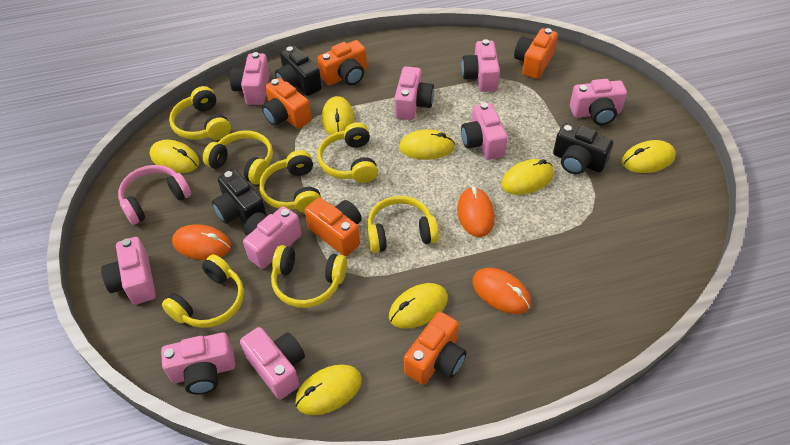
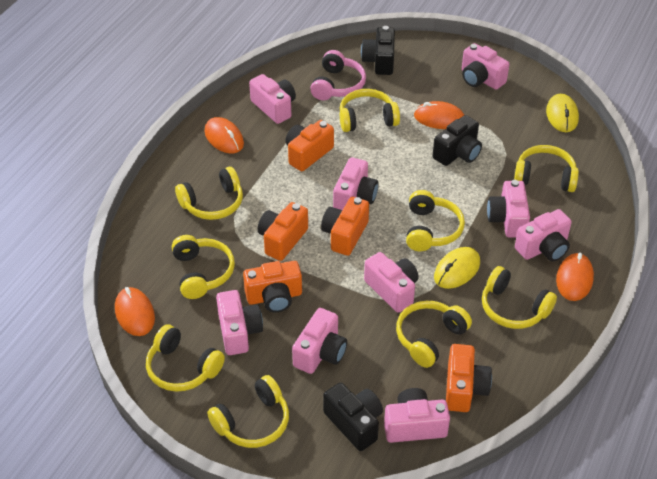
orange mouse: [172,224,231,260] [457,187,495,237] [472,268,531,314] = 3 -> [115,287,155,336] [205,117,244,153] [414,101,464,129] [556,253,594,301] = 4
yellow headphones: [162,254,244,328] [169,86,231,140] [203,130,273,184] [259,150,321,213] [271,245,347,308] [317,122,378,183] [367,196,439,253] = 7 -> [146,324,225,392] [172,235,235,299] [175,167,243,220] [207,375,289,448] [340,89,400,132] [396,301,472,368] [406,190,465,251] [482,266,557,329] [514,145,579,192] = 9
yellow mouse: [150,140,199,173] [295,365,362,415] [322,96,354,135] [389,283,448,329] [399,129,455,160] [501,159,554,195] [622,140,676,173] = 7 -> [434,247,480,289] [546,94,579,132] = 2

